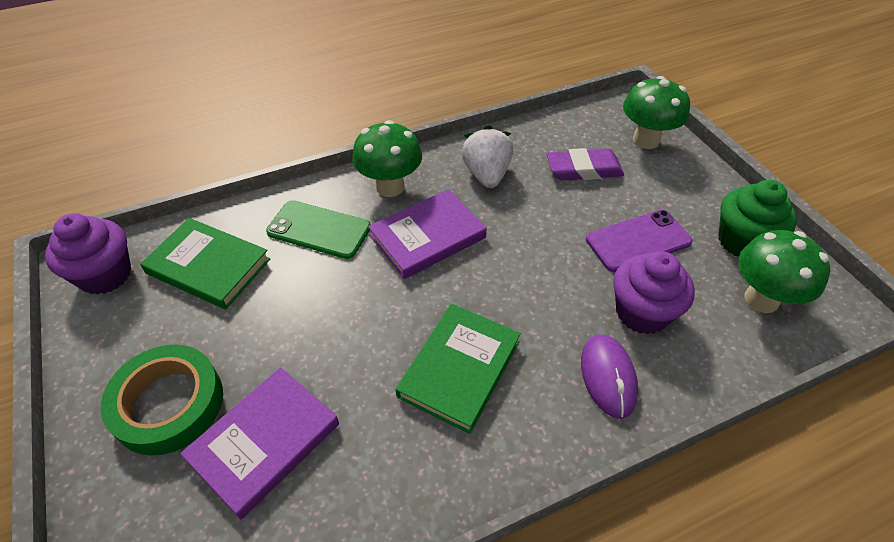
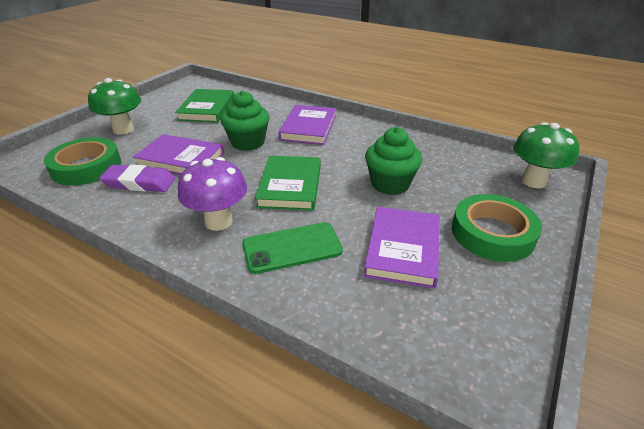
green cupcake: [718,180,797,256] = 1 -> [220,91,270,151] [365,127,422,195] = 2
green mushroom: [352,120,422,197] [623,76,690,149] [738,230,830,313] = 3 -> [88,78,141,134] [513,122,579,188] = 2
green tape: [101,345,223,456] = 1 -> [44,137,121,186] [452,194,542,262] = 2
purple book: [180,367,339,519] [368,189,487,279] = 2 -> [133,134,224,175] [278,105,336,145] [364,206,439,289] = 3
purple cupcake: [45,213,131,295] [613,251,695,334] = 2 -> none = 0
purple mouse: [581,334,638,419] = 1 -> none = 0
purple mushroom: none = 0 -> [178,157,247,231] = 1
purple phone: [586,210,693,272] = 1 -> none = 0
white strawberry: [462,125,513,188] = 1 -> none = 0

